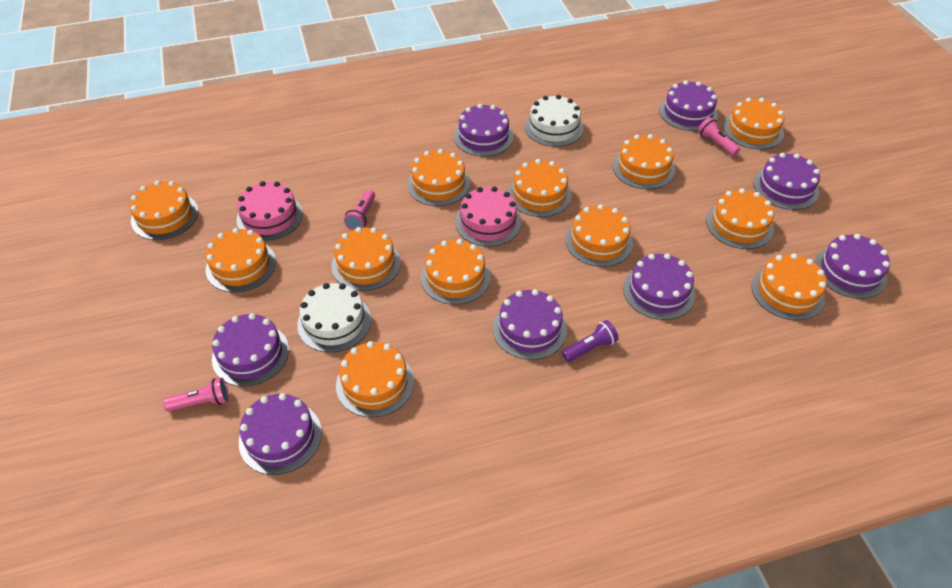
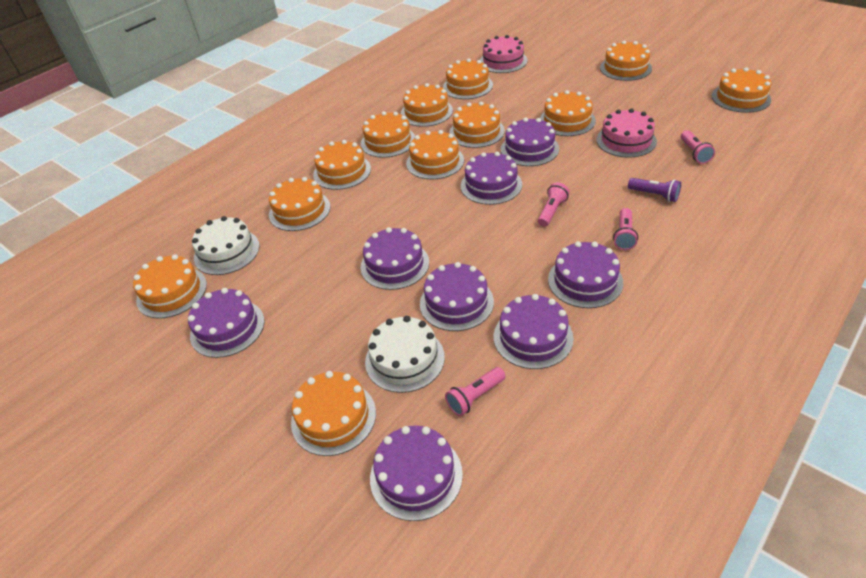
pink flashlight: [163,378,229,412] [344,190,375,230] [698,117,740,156] = 3 -> [445,367,506,416] [538,182,570,227] [613,208,638,250] [681,130,715,164] = 4

